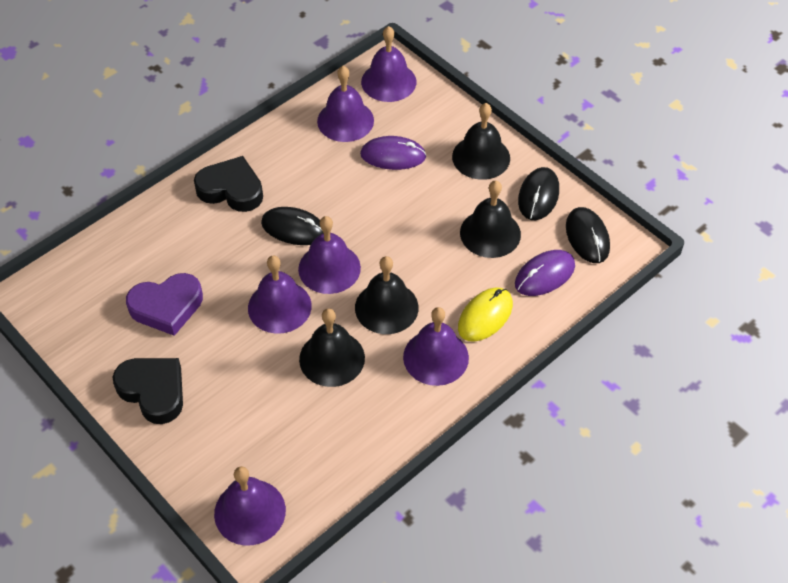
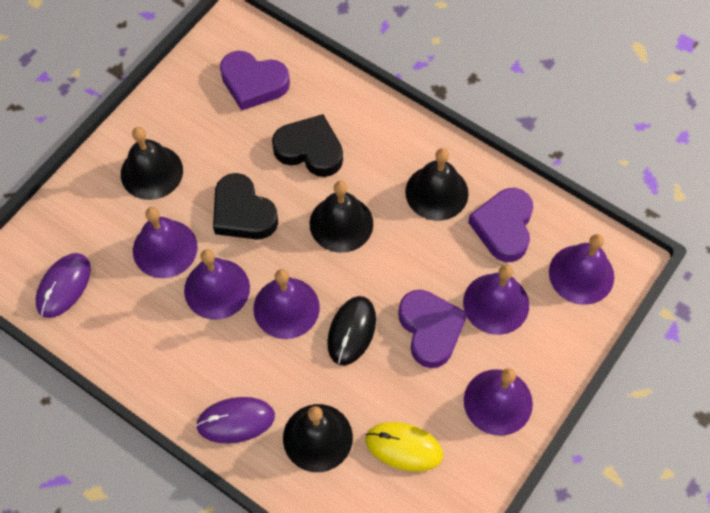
black mouse: [261,207,323,245] [518,167,559,220] [566,207,610,263] = 3 -> [327,296,376,365] = 1
purple heart: [126,273,203,336] = 1 -> [220,51,290,111] [398,290,467,368] [468,188,534,262] = 3

